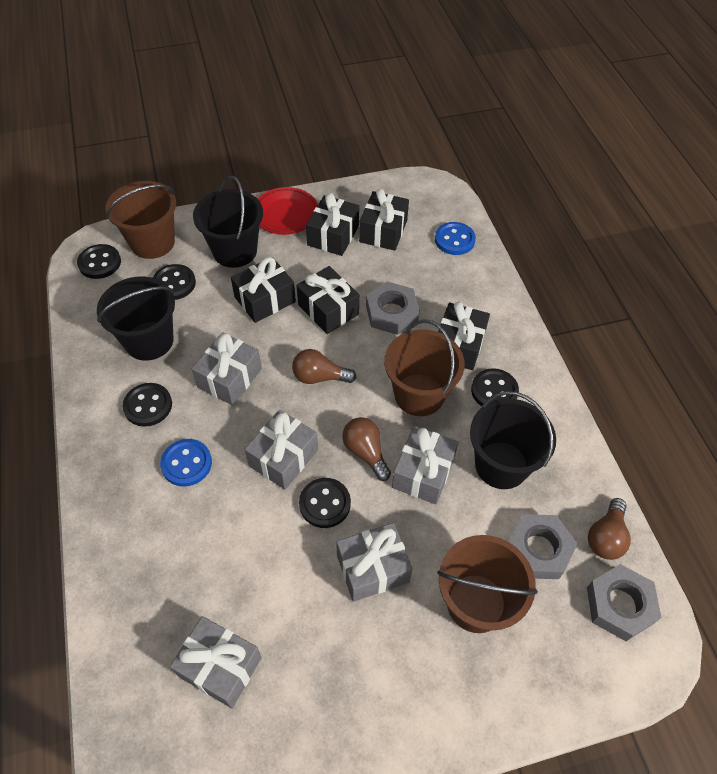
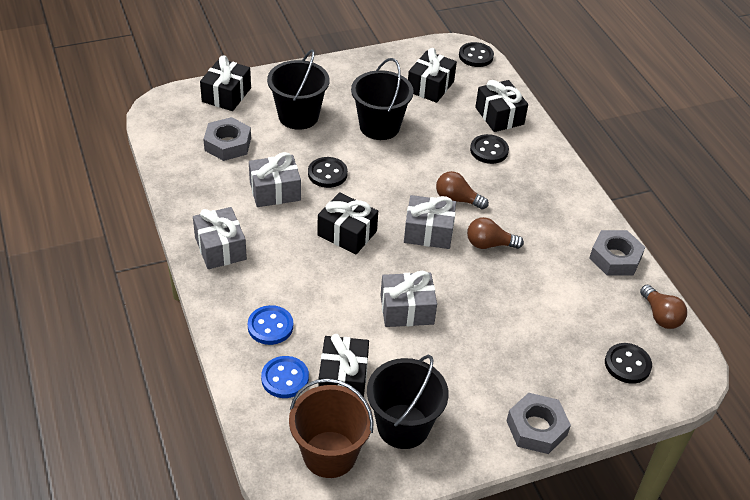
black button: [77,244,121,279] [122,383,172,427] [153,264,196,300] [299,478,351,528] [471,368,519,406] = 5 -> [308,157,348,188] [459,42,494,67] [470,134,509,164] [605,343,652,384] = 4
brown bucket: [106,181,176,259] [384,319,465,416] [437,535,538,633] = 3 -> [289,378,374,478] = 1
grey gift: [170,616,262,708] [192,332,262,406] [244,410,318,490] [336,523,413,602] [392,426,458,504] = 5 -> [193,207,247,269] [249,152,301,207] [380,271,437,327] [404,195,456,249] = 4
red plate: [257,187,318,235] = 1 -> none = 0

